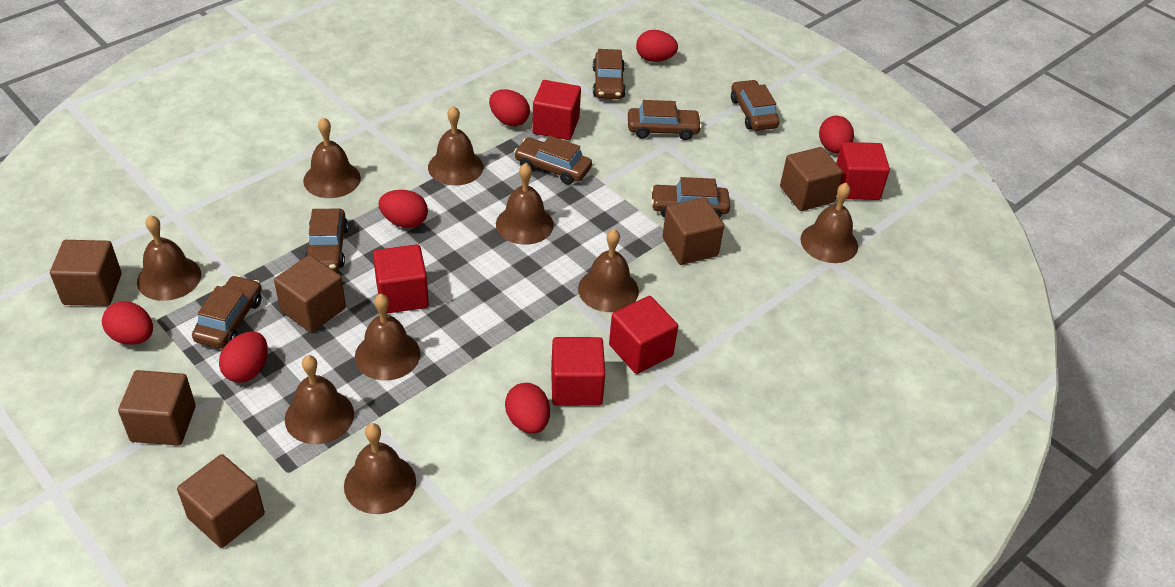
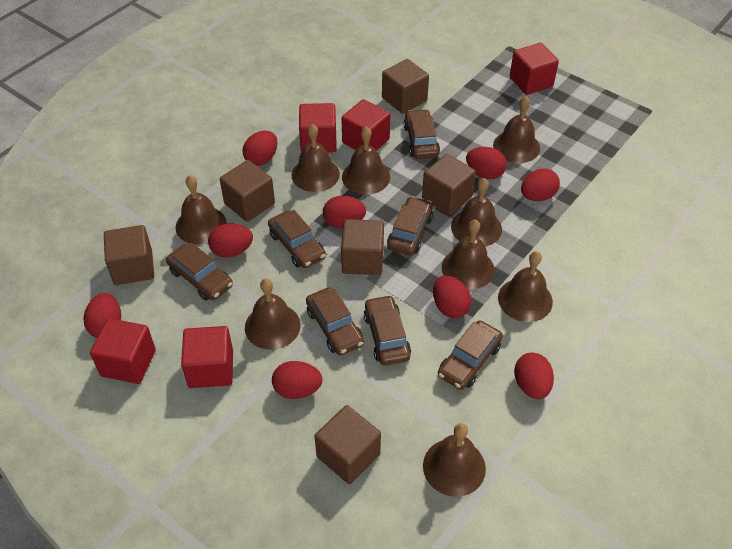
red egg: [102,301,153,345] [219,331,268,383] [378,190,428,228] [489,89,530,126] [505,383,550,434] [636,30,678,62] [819,115,854,153] = 7 -> [84,293,121,338] [208,224,253,258] [243,131,277,166] [272,361,323,399] [323,196,366,228] [433,275,472,318] [466,147,507,179] [514,352,554,399] [521,168,560,201] = 9

